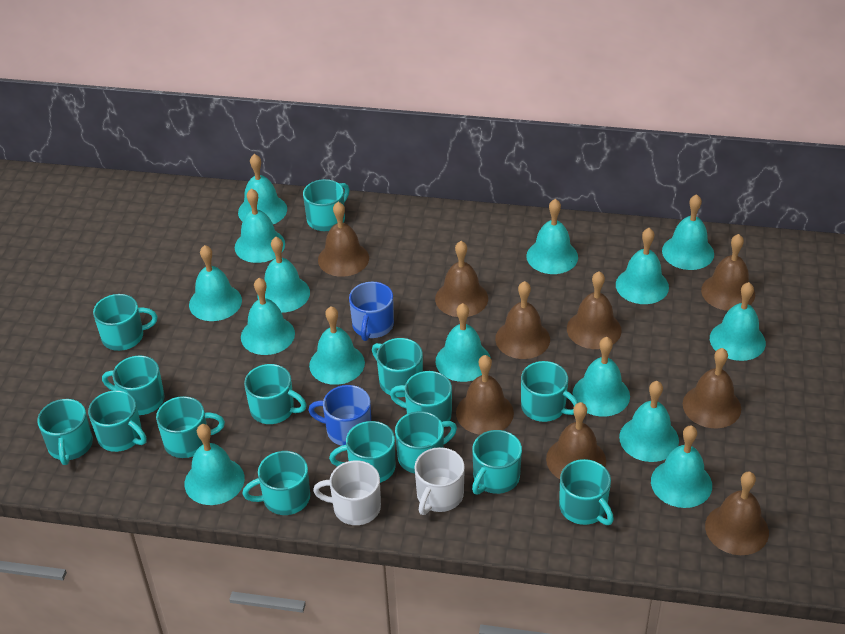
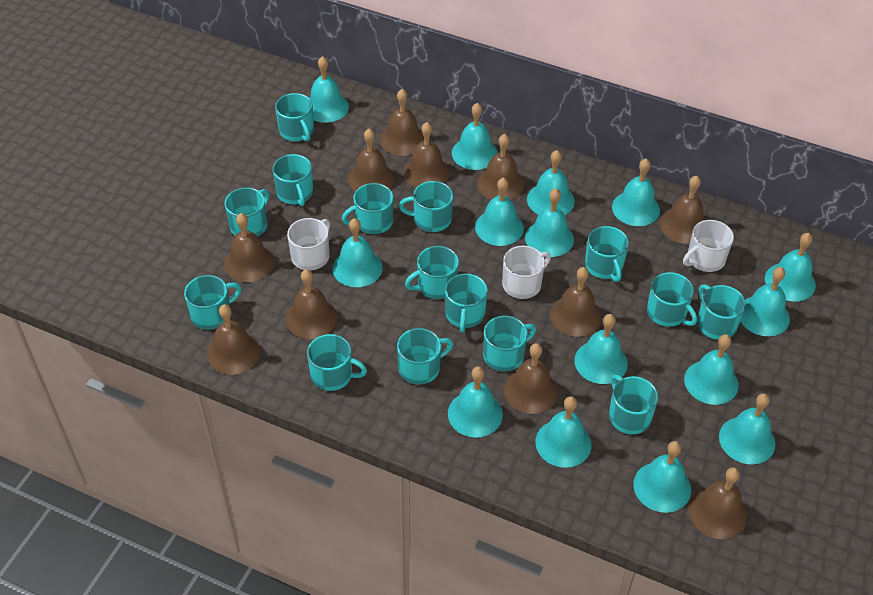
blue mug: [309,385,371,446] [349,282,394,341] = 2 -> none = 0
brown bell: [318,202,369,277] [435,241,488,317] [456,355,514,435] [495,281,550,359] [546,402,606,479] [567,271,622,349] [683,348,741,428] [701,234,755,311] [705,471,769,555] = 9 -> [207,304,260,375] [224,213,274,282] [285,269,338,339] [348,129,395,192] [380,89,424,156] [403,122,450,188] [477,134,524,200] [504,343,558,414] [550,267,602,337] [660,176,705,244] [688,467,747,539] = 11
white mug: [313,460,381,525] [414,447,465,515] = 2 -> [287,218,330,270] [502,246,551,299] [683,220,734,272] = 3

